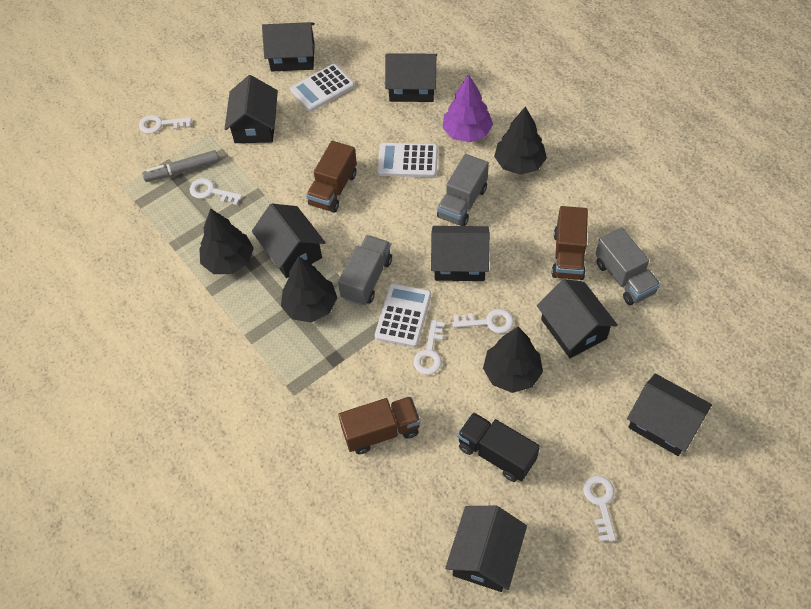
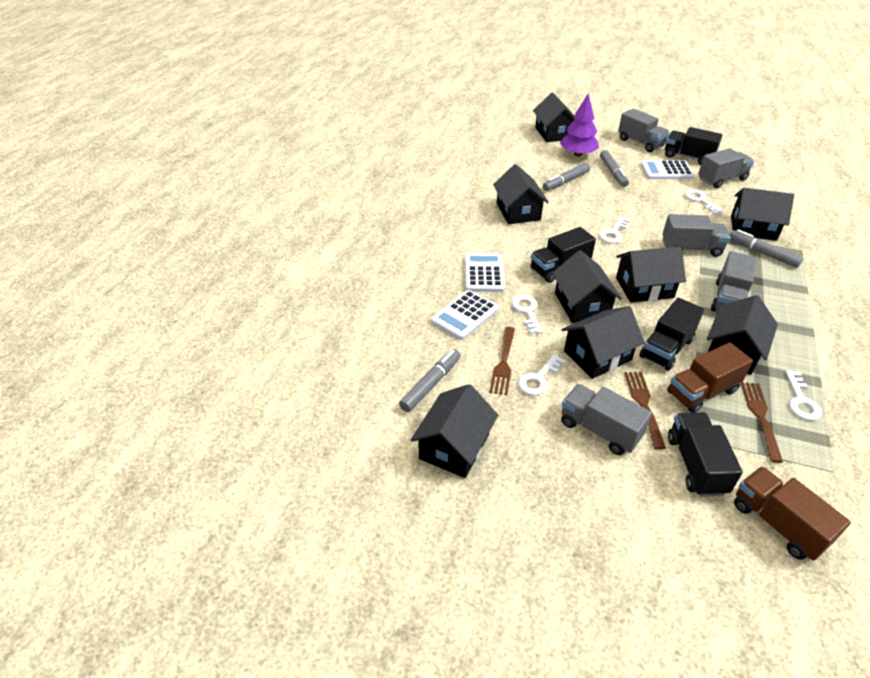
black tree: [199,208,254,274] [281,256,337,322] [483,327,543,393] [494,106,547,175] = 4 -> none = 0
black truck: [457,412,540,482] = 1 -> [530,227,596,283] [639,298,704,371] [665,127,723,165] [668,412,743,497] = 4
brown fork: none = 0 -> [489,327,515,395] [624,372,666,450] [741,382,783,463] = 3
brown truck: [306,141,357,213] [338,396,421,454] [552,206,588,280] = 3 -> [667,342,753,413] [734,466,851,561] = 2
grey marker: [142,150,219,182] = 1 -> [399,349,461,412] [543,163,590,191] [600,150,629,187] [730,229,803,268] = 4
grey truck: [338,235,392,306] [437,154,489,226] [596,228,660,305] = 3 -> [561,384,652,455] [618,109,670,152] [662,214,731,257] [698,148,754,188] [711,251,757,311] = 5

